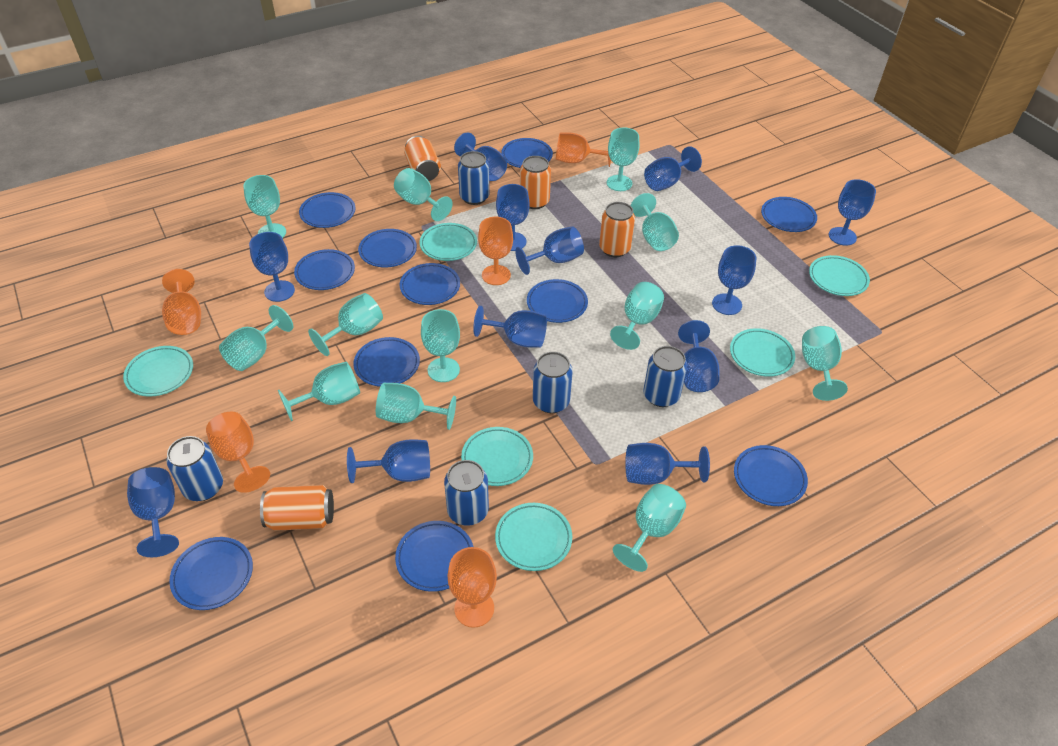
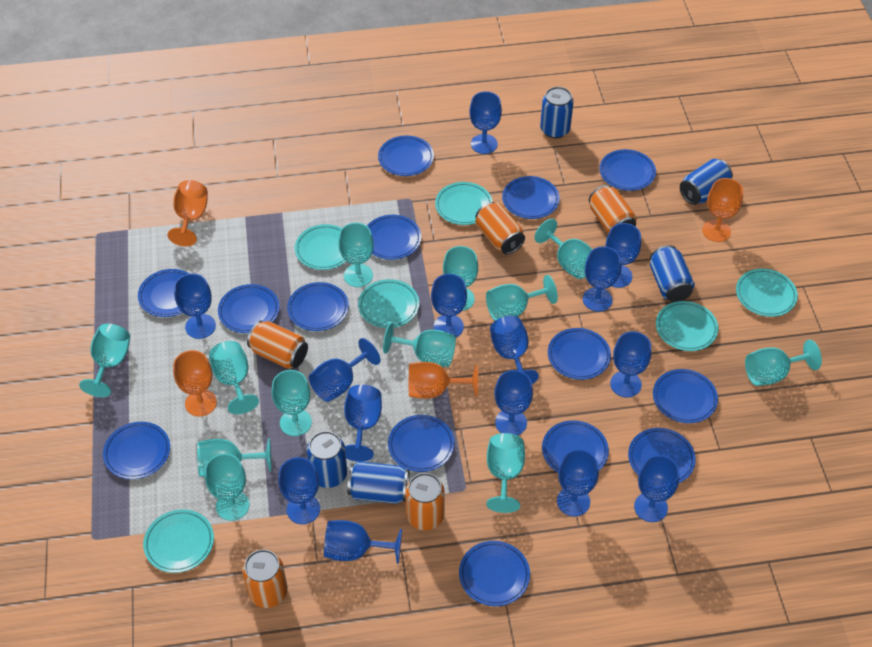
blue goblet: [127,467,179,557] [249,232,295,302] [347,439,430,483] [454,132,507,181] [473,306,547,348] [496,184,530,251] [515,226,584,275] [625,443,710,485] [644,146,702,191] [678,320,720,392] [712,245,756,315] [829,179,876,246] = 12 -> [174,273,216,339] [278,457,320,524] [309,338,380,402] [324,520,402,564] [344,385,382,462] [431,274,467,337] [469,91,502,154] [490,316,539,384] [494,370,533,436] [557,449,599,516] [583,246,621,311] [606,223,641,288] [610,331,651,397] [634,455,679,522] = 14
blue plate: [169,537,253,610] [294,249,355,290] [299,192,355,228] [353,337,420,387] [358,229,417,267] [395,521,474,592] [400,263,460,305] [501,138,553,168] [527,279,588,323] [734,445,808,506] [761,197,817,232] = 11 -> [103,422,170,479] [138,269,189,317] [218,284,280,333] [287,282,349,331] [367,215,421,260] [378,135,434,176] [388,415,454,472] [459,541,530,606] [502,176,560,219] [542,420,609,473] [548,328,611,380] [599,149,656,191] [628,428,696,483] [653,369,718,423] = 14
orange can: [260,485,334,531] [404,136,441,181] [520,156,551,209] [599,202,635,257] = 4 -> [242,549,288,608] [247,321,308,369] [405,473,445,530] [475,202,525,254] [589,185,637,234] = 5
orange goblet: [162,269,201,335] [206,411,270,493] [447,547,497,628] [478,217,513,285] [556,132,611,167] = 5 -> [168,180,208,246] [173,350,217,417] [409,362,478,399] [702,178,743,242] = 4

